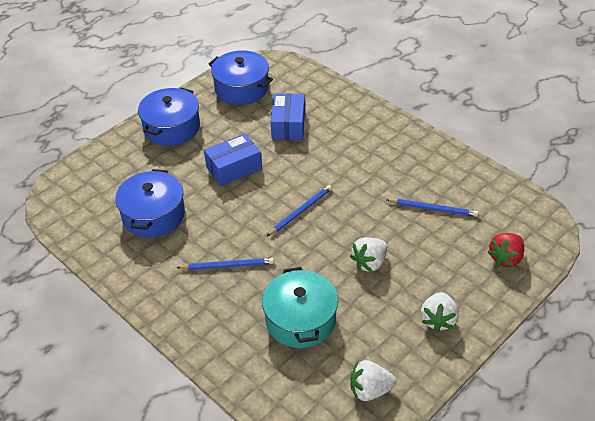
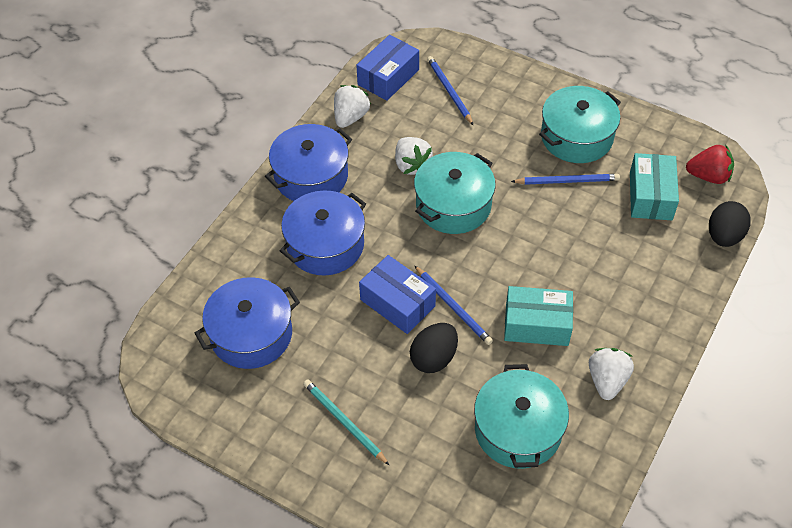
black egg: none = 0 -> [410,323,458,373] [709,201,751,247] = 2
turquoise box: none = 0 -> [504,286,573,346] [630,153,679,220] = 2
turquoise pencil: none = 0 -> [303,379,390,466] = 1
turquoise pot: [262,267,338,348] = 1 -> [414,152,496,234] [474,364,569,469] [539,86,621,163] = 3

